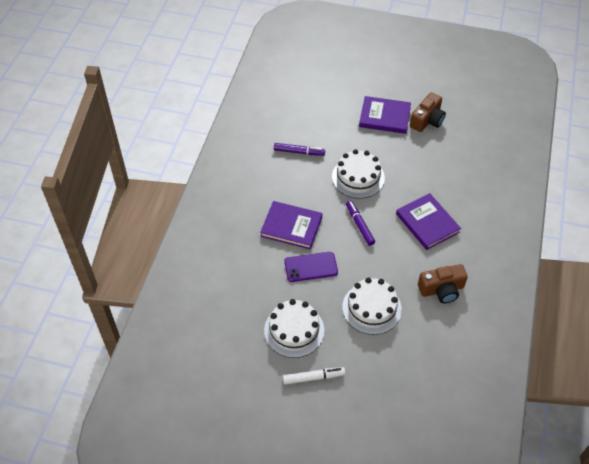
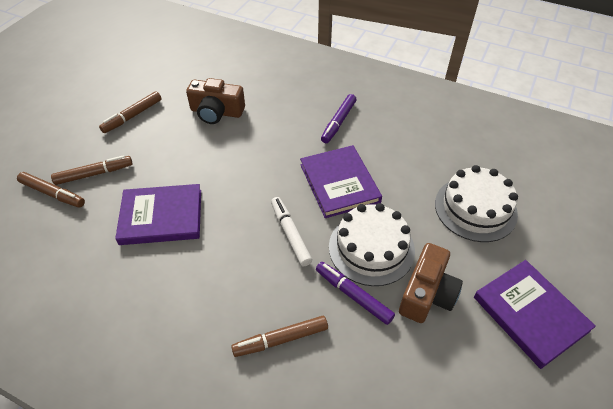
brown marker: none = 0 -> [17,172,85,208] [51,155,133,185] [99,91,162,133] [231,316,328,357] = 4
purple phone: [284,252,338,282] = 1 -> none = 0
white cake: [264,299,324,358] [332,149,385,199] [342,277,402,335] = 3 -> [329,203,415,286] [435,165,518,242] = 2

